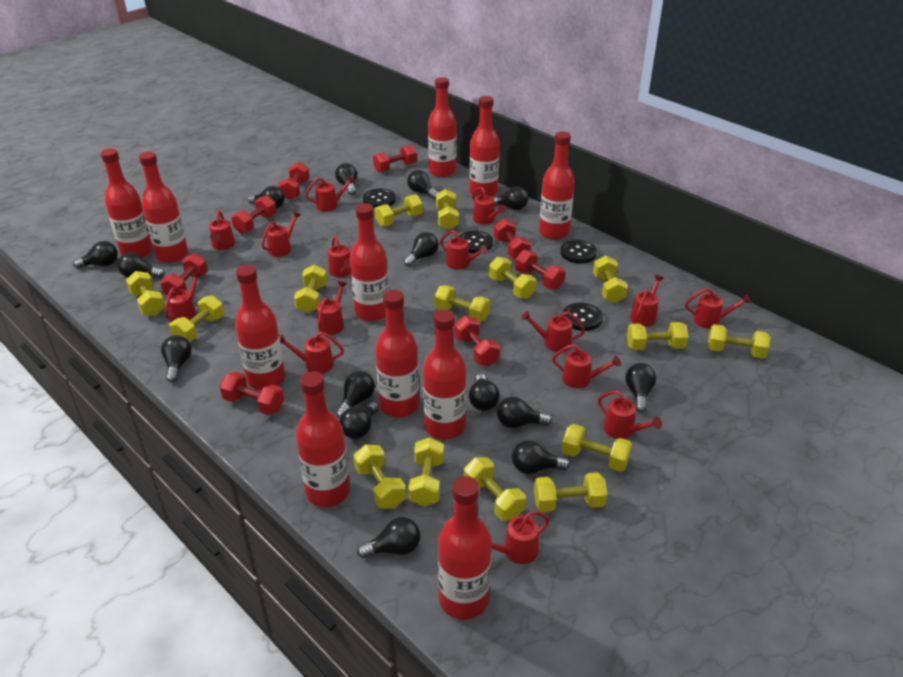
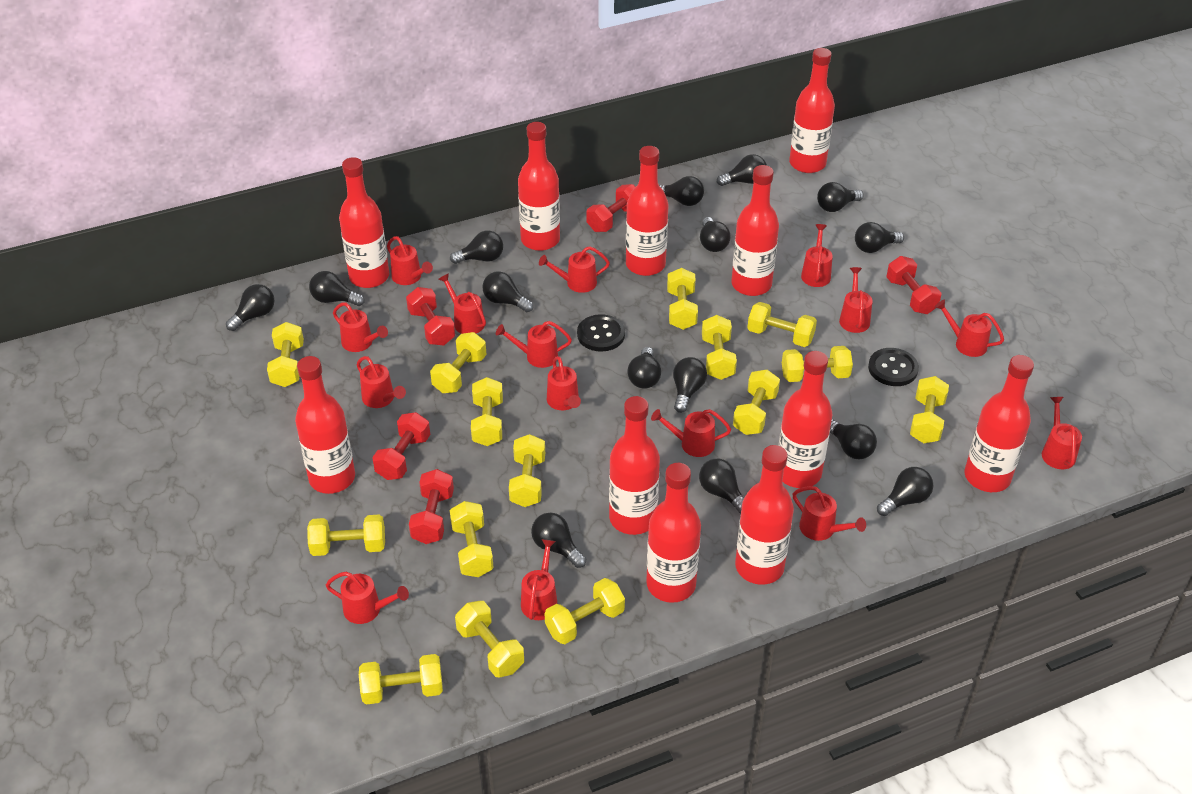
black button: [363,188,396,208] [459,231,493,253] [560,240,597,263] [563,303,603,331] = 4 -> [577,314,625,352] [868,348,919,386] = 2
red dumbbell: [160,253,208,295] [220,372,284,415] [231,195,277,234] [278,162,310,200] [373,145,417,173] [454,316,500,366] [493,218,531,259] [515,250,566,290] = 8 -> [372,412,430,480] [406,287,455,345] [409,469,454,544] [587,184,635,232] [887,256,941,314] = 5

